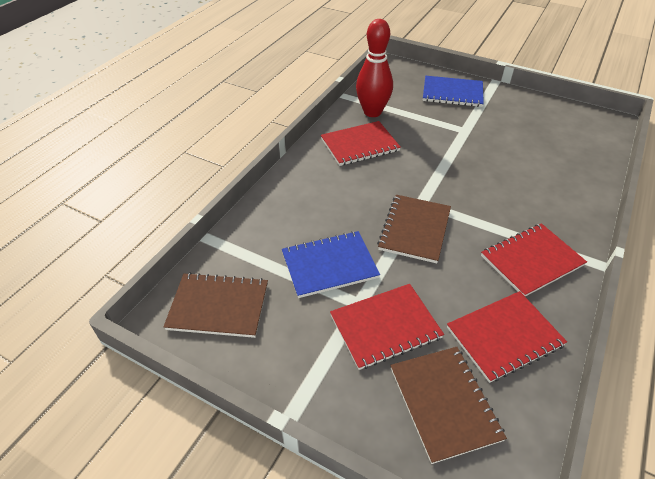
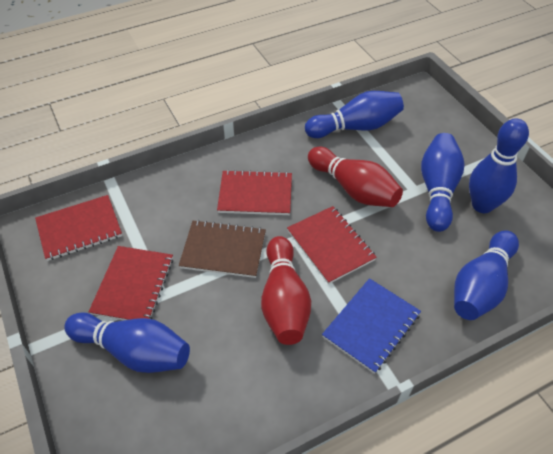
blue bowling pin: none = 0 -> [64,312,190,373] [305,91,404,138] [421,133,465,232] [454,230,519,320] [469,118,529,213] = 5
blue notebook: [282,231,380,298] [423,76,484,107] = 2 -> [322,278,421,374] = 1
brown notebook: [163,272,268,338] [377,195,451,263] [390,347,507,464] = 3 -> [179,220,266,278] = 1
red bowling pin: [356,19,393,117] = 1 -> [261,236,311,345] [308,146,403,207] = 2

